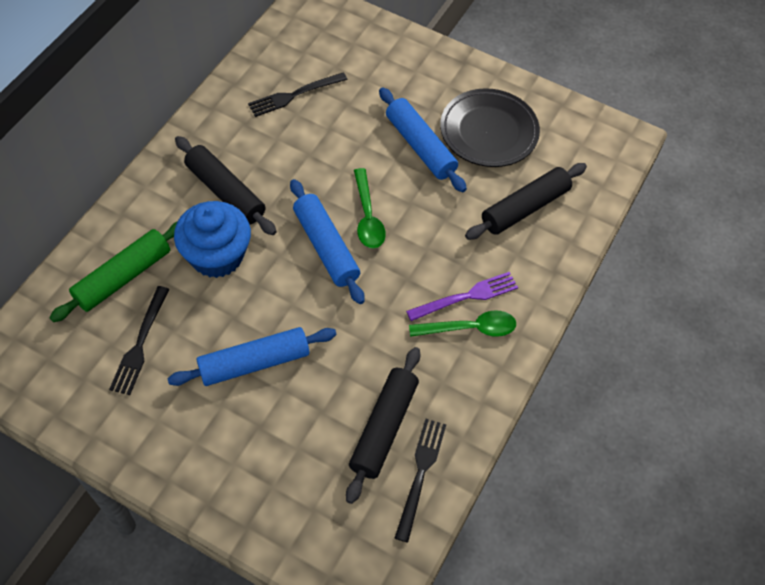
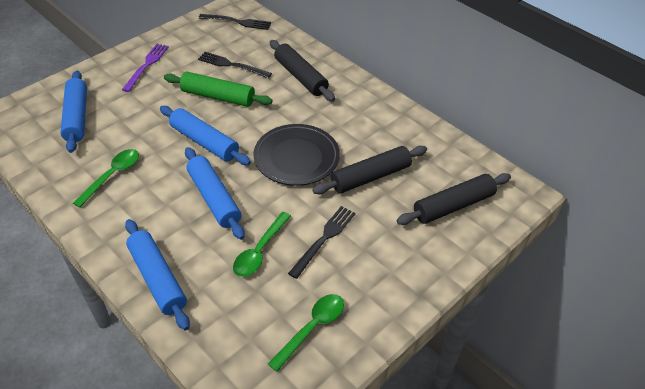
blue cupcake: [174,201,251,278] = 1 -> none = 0
blue rolling pin: [167,327,337,386] [290,179,365,304] [379,87,467,192] = 3 -> [60,71,87,153] [125,219,190,330] [160,106,251,165] [185,147,245,240] = 4
green spoon: [354,168,386,248] [409,310,516,337] = 2 -> [73,149,139,207] [233,212,291,277] [268,294,344,372] = 3

